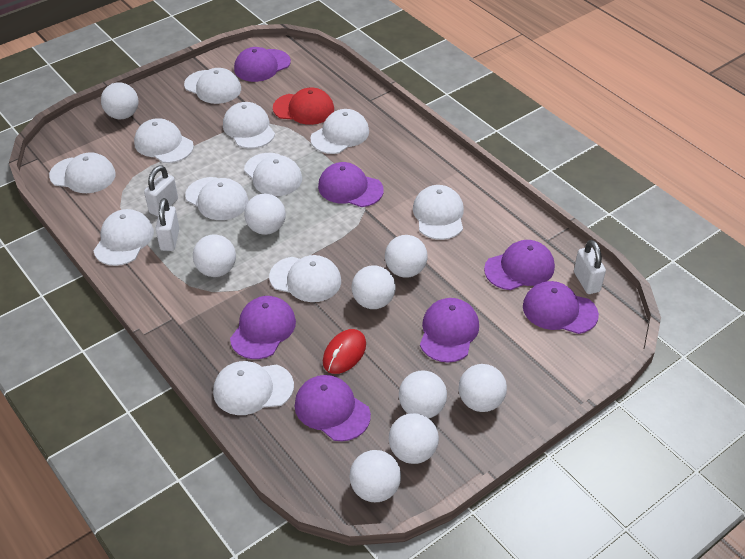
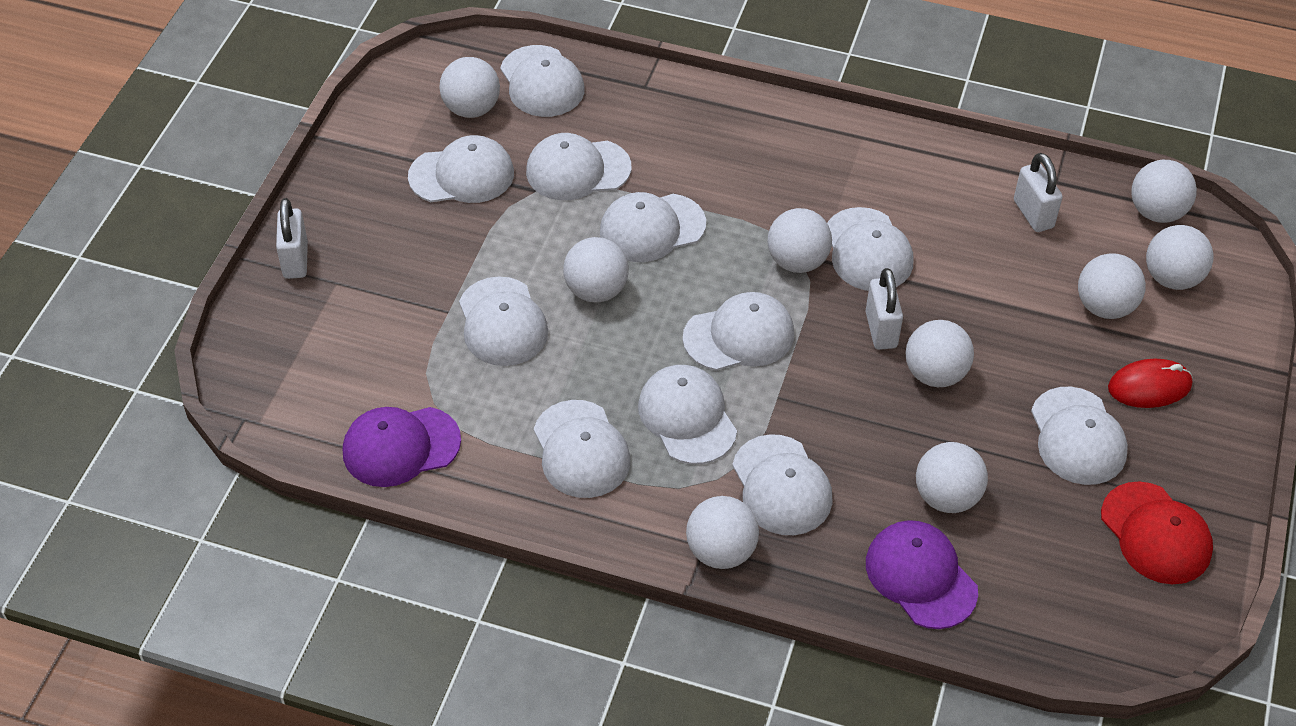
purple cap: [230,296,296,359] [234,47,291,82] [295,375,371,441] [318,162,384,207] [420,298,479,363] [484,240,555,290] [523,281,599,334] = 7 -> [343,407,461,487] [866,520,978,629] = 2

